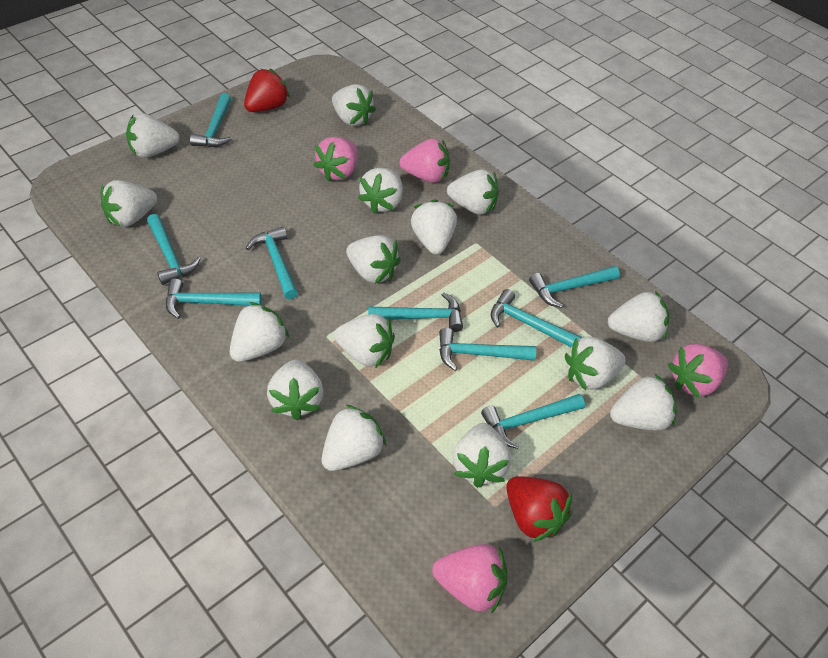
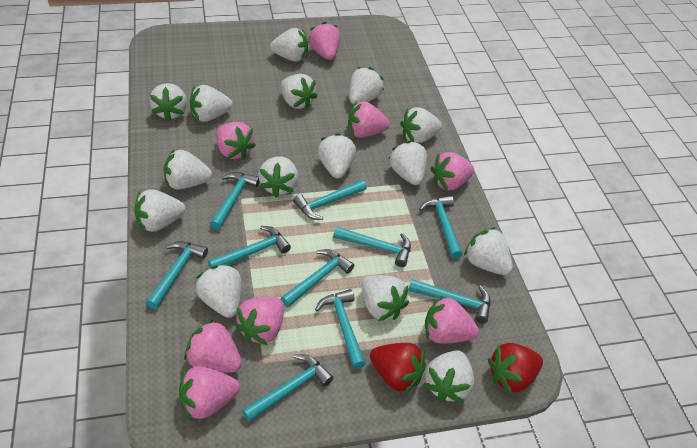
pink strawberry: [314,137,358,182] [399,138,450,183] [432,544,507,614] [668,344,728,398] = 4 -> [179,366,240,421] [184,319,242,372] [216,122,256,160] [234,297,284,345] [309,22,340,60] [348,101,390,138] [425,295,479,344] [431,152,474,191] = 8
turquoise hammer: [147,214,200,285] [166,279,261,319] [190,93,231,147] [246,226,298,299] [368,292,463,332] [439,328,536,371] [481,394,585,449] [491,289,582,347] [529,266,620,308] = 9 -> [146,241,208,309] [208,226,291,268] [210,172,260,230] [242,354,333,422] [280,249,354,307] [293,180,367,220] [315,289,366,369] [333,227,411,267] [408,279,490,323] [419,196,463,259] = 10

